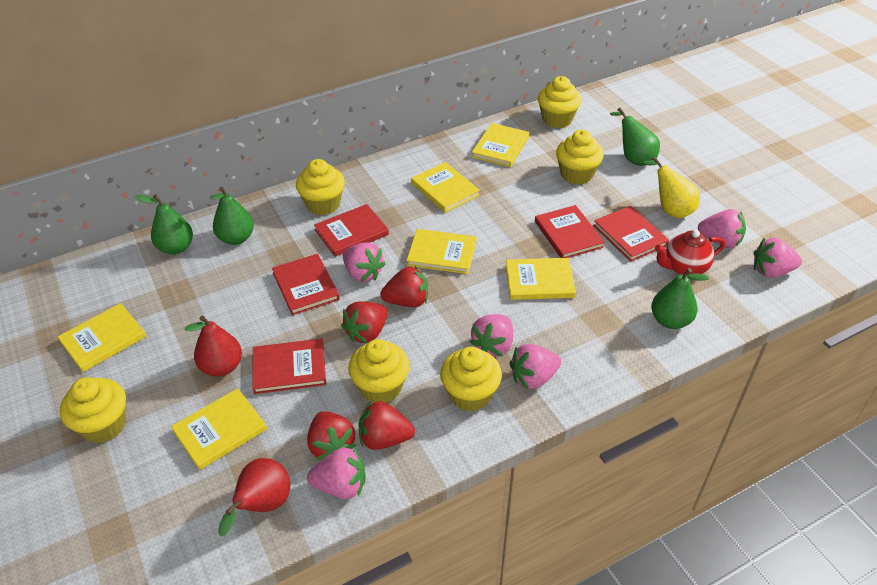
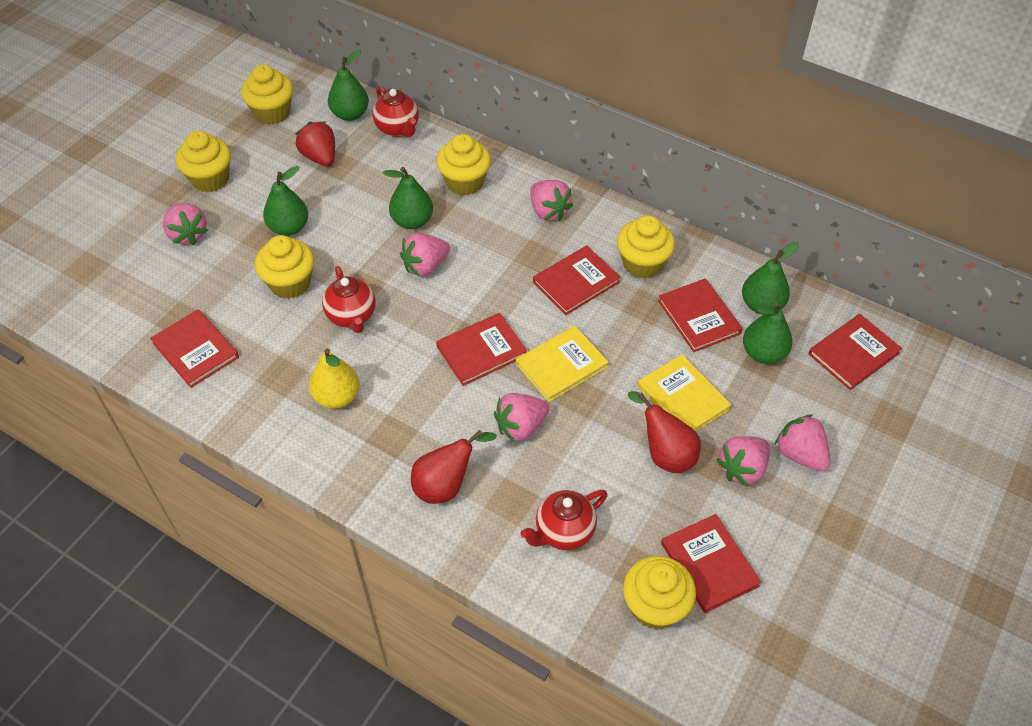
green pear: [135,194,193,254] [210,187,254,245] [610,107,660,166] [651,268,709,329] = 4 -> [263,166,308,236] [328,49,369,121] [383,167,433,229] [742,242,799,314] [743,302,792,364] = 5
red book: [252,339,326,394] [272,254,340,315] [314,204,389,257] [535,205,605,258] [593,206,669,262] = 5 -> [150,309,239,388] [436,313,527,386] [533,245,621,315] [658,278,743,352] [661,514,761,613] [809,314,902,390] = 6
red strawberry: [307,411,356,461] [341,302,388,343] [359,400,415,450] [380,266,428,307] = 4 -> [295,121,335,166] = 1
red teapot: [655,230,725,275] = 1 -> [322,266,376,333] [372,86,419,137] [520,490,608,550] = 3
yellow book: [58,303,147,372] [171,388,267,470] [407,229,477,274] [411,162,480,213] [472,123,529,167] [506,258,576,300] = 6 -> [516,326,609,402] [638,354,731,431] = 2

